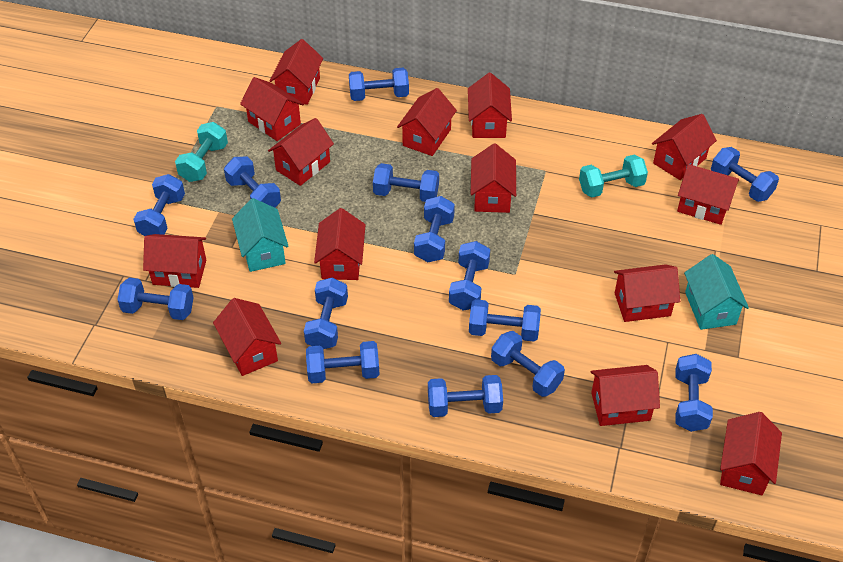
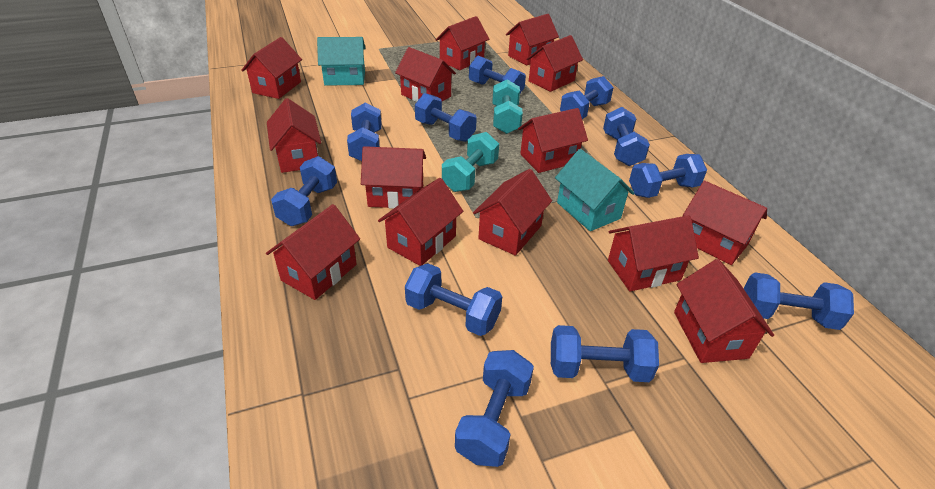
blue dumbbell: [117,278,194,320] [134,174,185,236] [224,156,281,208] [304,278,348,349] [306,341,380,383] [349,68,409,101] [373,163,439,202] [414,196,455,262] [428,375,503,417] [449,241,490,311] [469,299,541,342] [491,331,565,397] [675,354,713,432] [711,147,779,202] = 14 -> [271,156,337,226] [347,102,382,161] [405,263,502,336] [415,93,477,142] [455,350,534,467] [469,56,526,93] [551,325,659,382] [560,76,614,119] [603,107,650,166] [629,154,707,198] [743,272,854,330] = 11

